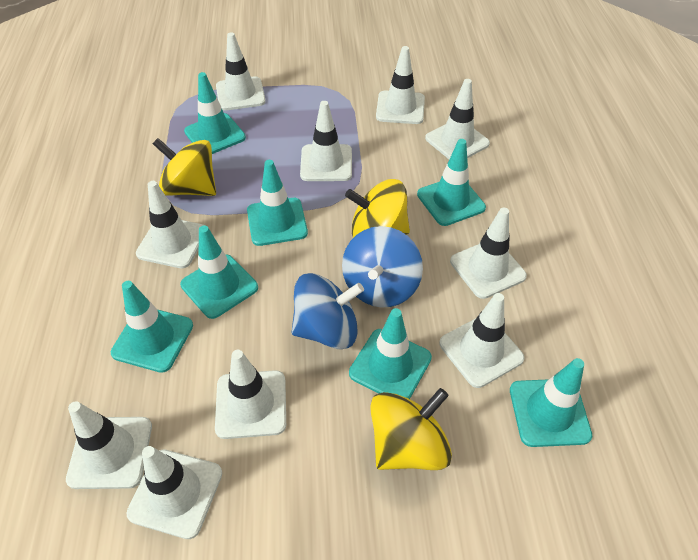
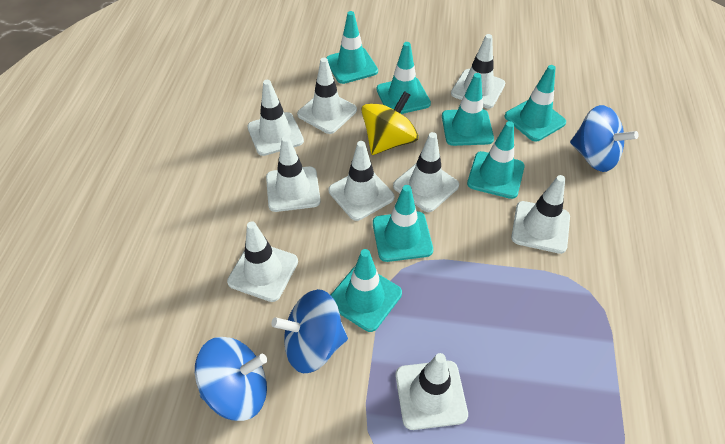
blue spinning top: [292,273,364,349] [342,226,423,308] = 2 -> [195,337,267,421] [271,289,348,373] [570,105,638,172] = 3
white traffic cone: [66,401,152,489] [127,446,222,539] [136,181,204,268] [215,350,286,439] [216,32,266,111] [300,101,352,181] [376,46,425,124] [425,79,490,159] [439,293,525,388] [450,208,527,299] = 10 -> [227,221,298,302] [247,80,304,156] [266,136,321,212] [297,58,357,134] [329,141,394,221] [393,132,459,212] [396,353,468,430] [451,34,505,108] [511,175,570,254] = 9
yellow spinning top: [153,138,216,196] [345,179,410,238] [370,388,452,470] = 3 -> [361,91,419,155] = 1

